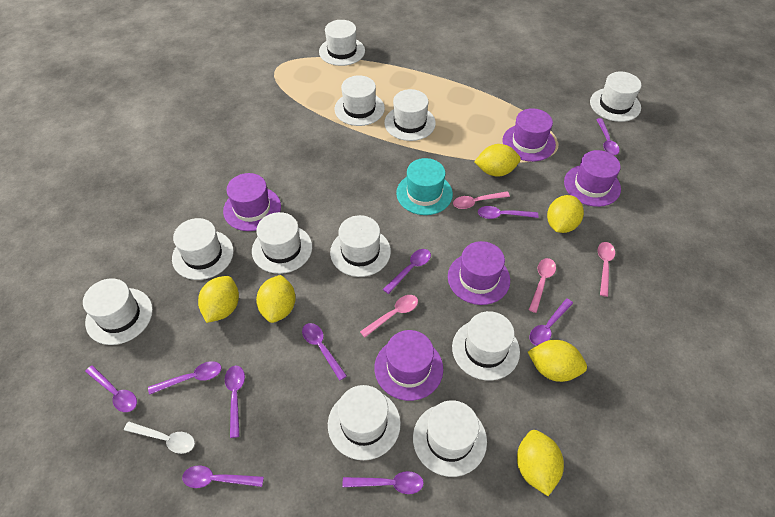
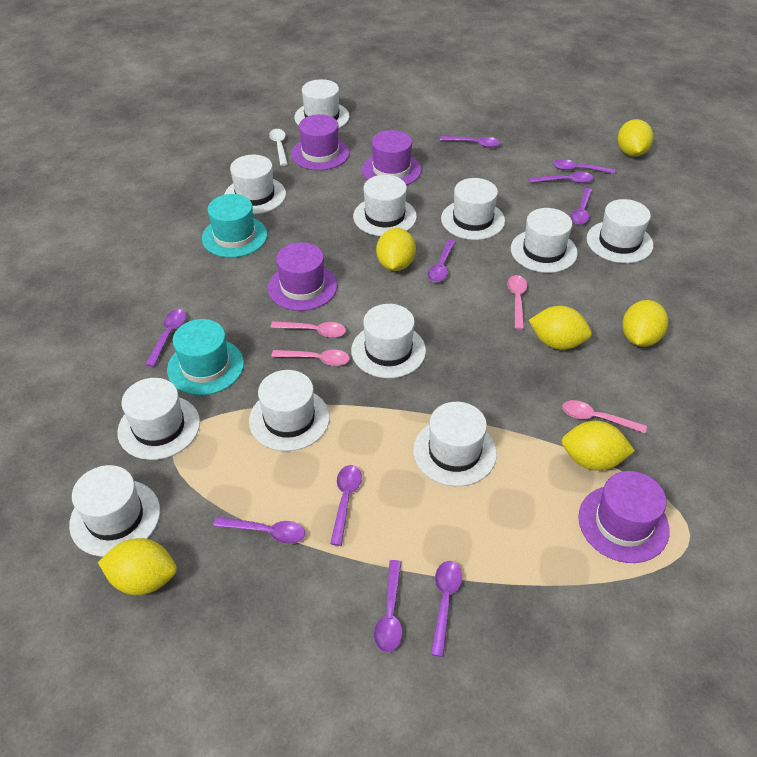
purple hat: [223,173,281,231] [374,330,443,401] [448,241,510,305] [503,108,556,162] [564,150,621,207] = 5 -> [268,242,337,311] [291,114,349,170] [362,130,421,185] [578,471,670,563] = 4
turquoise hat: [396,158,453,215] = 1 -> [167,319,244,395] [202,194,267,258] = 2

